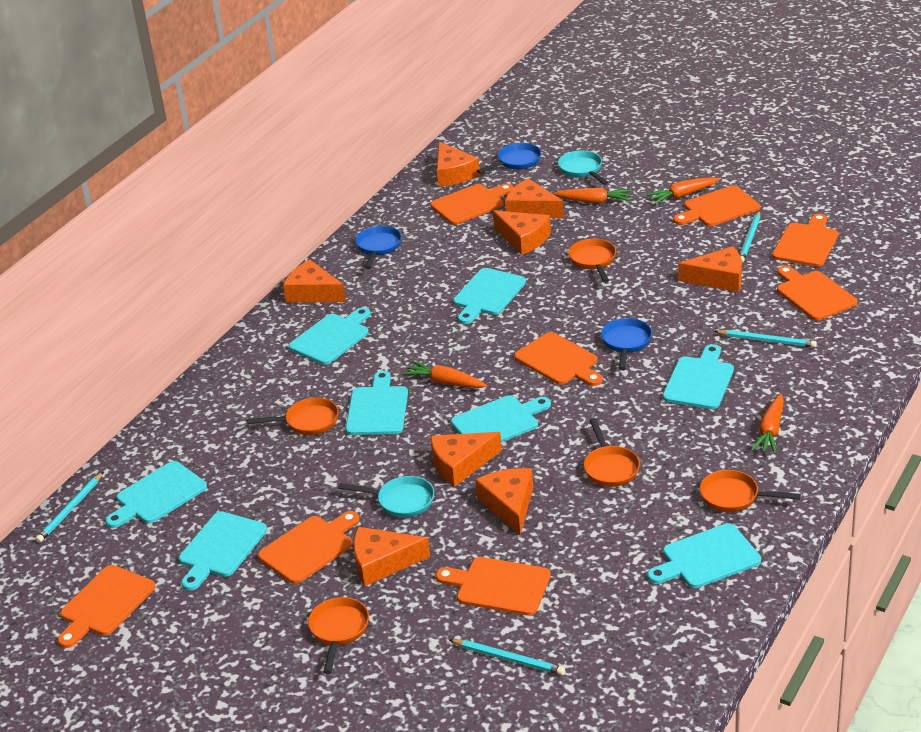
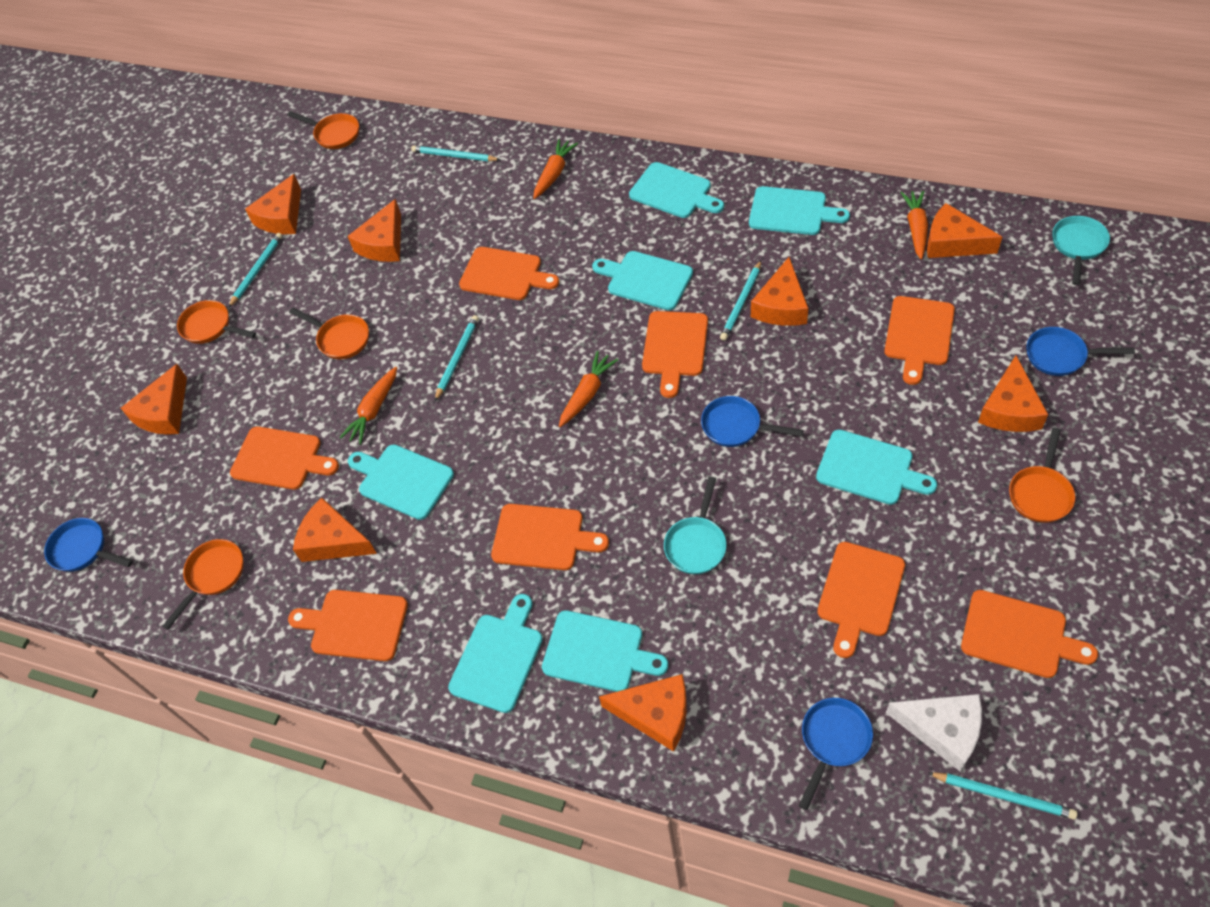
blue pan: [355,226,402,269] [477,143,541,174] [601,318,652,370] = 3 -> [44,518,133,572] [701,396,803,447] [798,698,873,810] [1026,327,1135,376] = 4
turquoise cutting board: [105,461,207,528] [179,511,267,590] [289,307,370,365] [346,371,408,435] [451,395,551,442] [453,268,526,324] [647,523,761,588] [663,344,734,409] = 8 -> [348,444,454,520] [448,594,543,713] [542,610,668,692] [592,251,693,310] [629,162,724,218] [749,186,850,235] [816,430,937,505] = 7
turquoise pencil: [35,472,103,543] [450,639,565,675] [714,330,817,348] [740,211,760,263] = 4 -> [228,233,283,308] [411,145,500,161] [435,315,479,401] [720,260,761,341] [927,772,1077,820] = 5
white cheese: none = 0 -> [886,694,982,771] = 1

